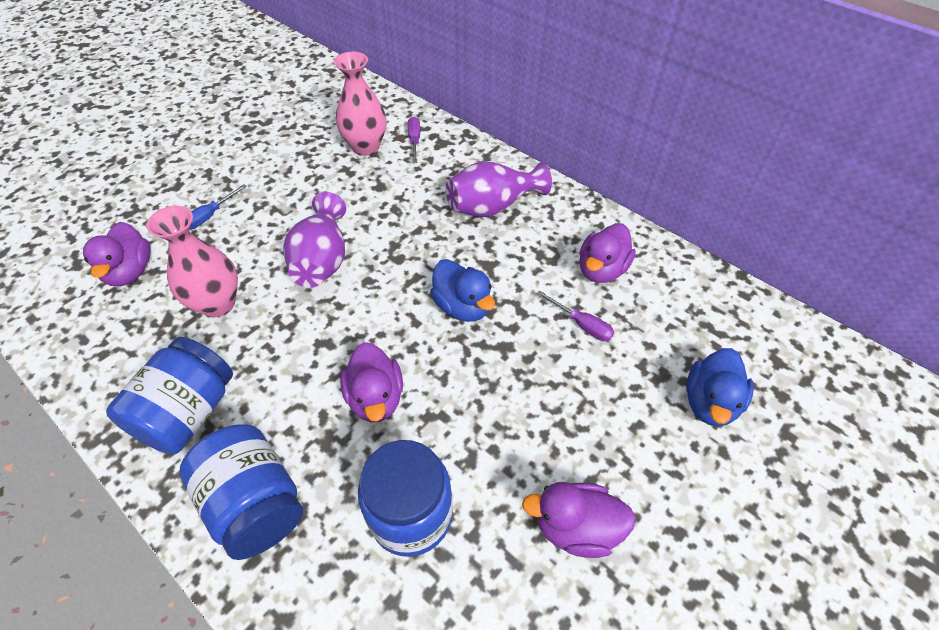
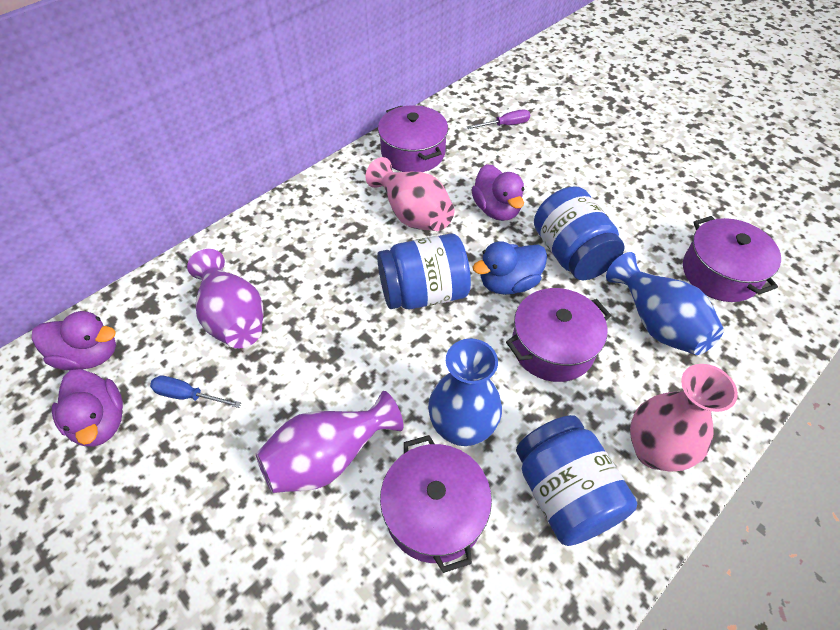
blue duck: [430,259,495,322] [686,348,754,427] = 2 -> [473,241,547,295] = 1
blue vase: none = 0 -> [428,338,502,446] [606,252,724,355] = 2
purple duck: [83,222,151,286] [340,342,403,422] [522,482,636,558] [579,223,636,283] = 4 -> [32,311,116,370] [52,369,123,447] [471,164,524,221] = 3
purple pot: none = 0 -> [378,105,448,172] [380,435,492,573] [506,288,611,382] [683,216,781,302] = 4
purple screwdriver: [408,117,420,163] [536,290,614,341] = 2 -> [467,109,530,129] = 1

